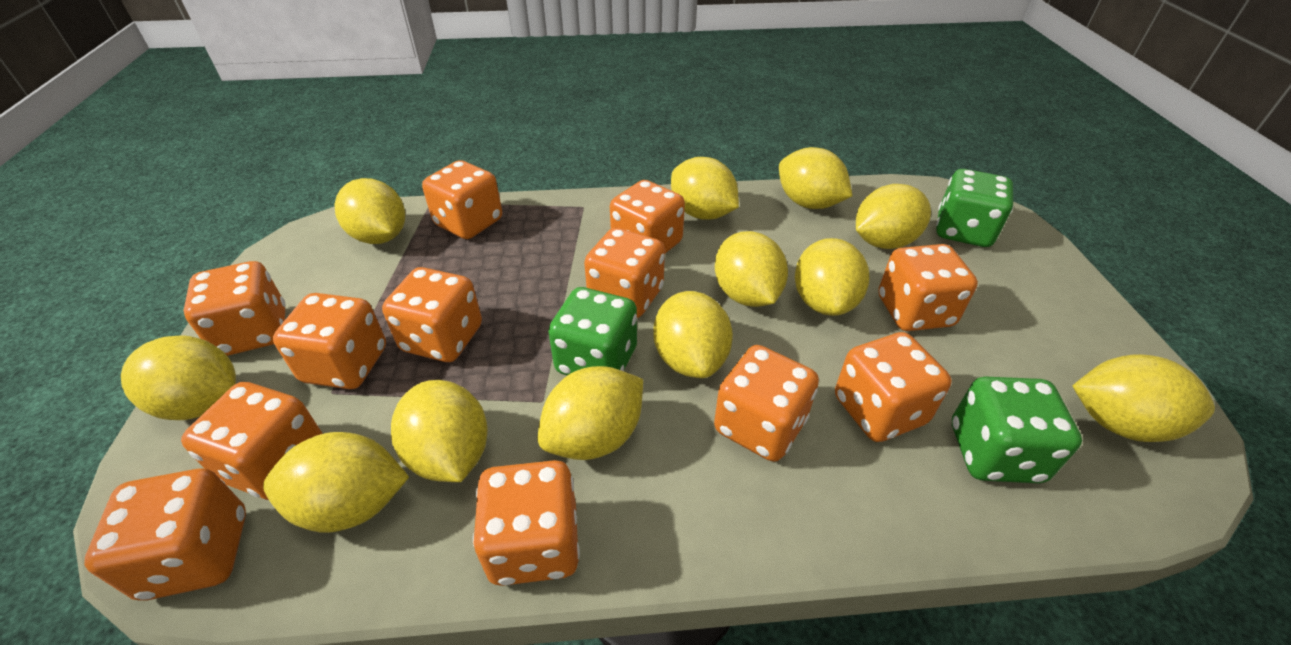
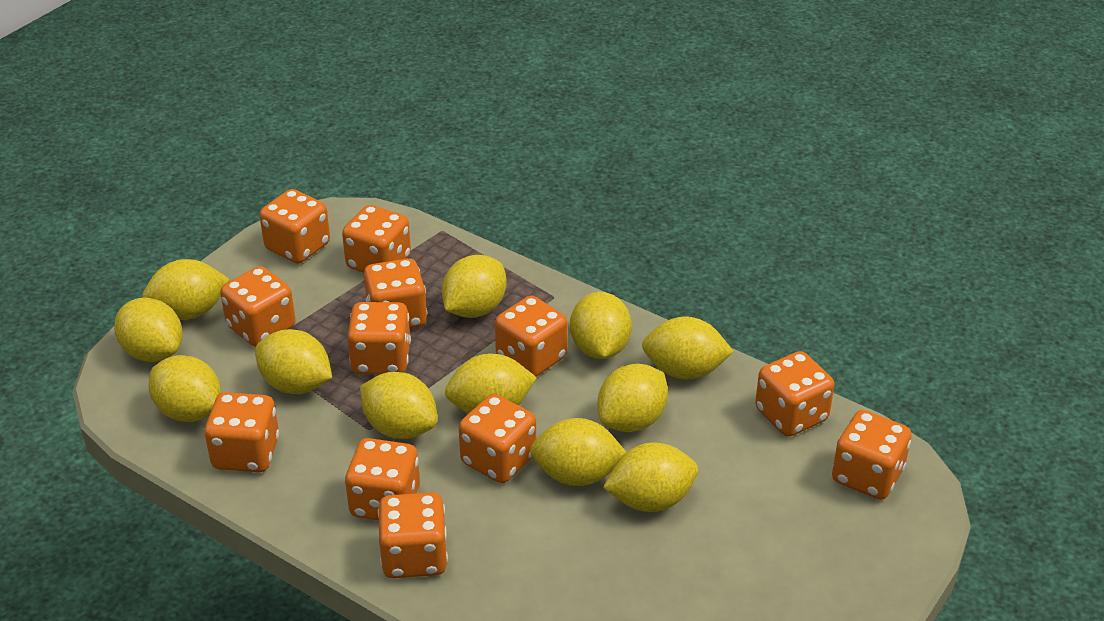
green dice: [548,287,637,376] [936,169,1013,247] [952,377,1082,483] = 3 -> none = 0

